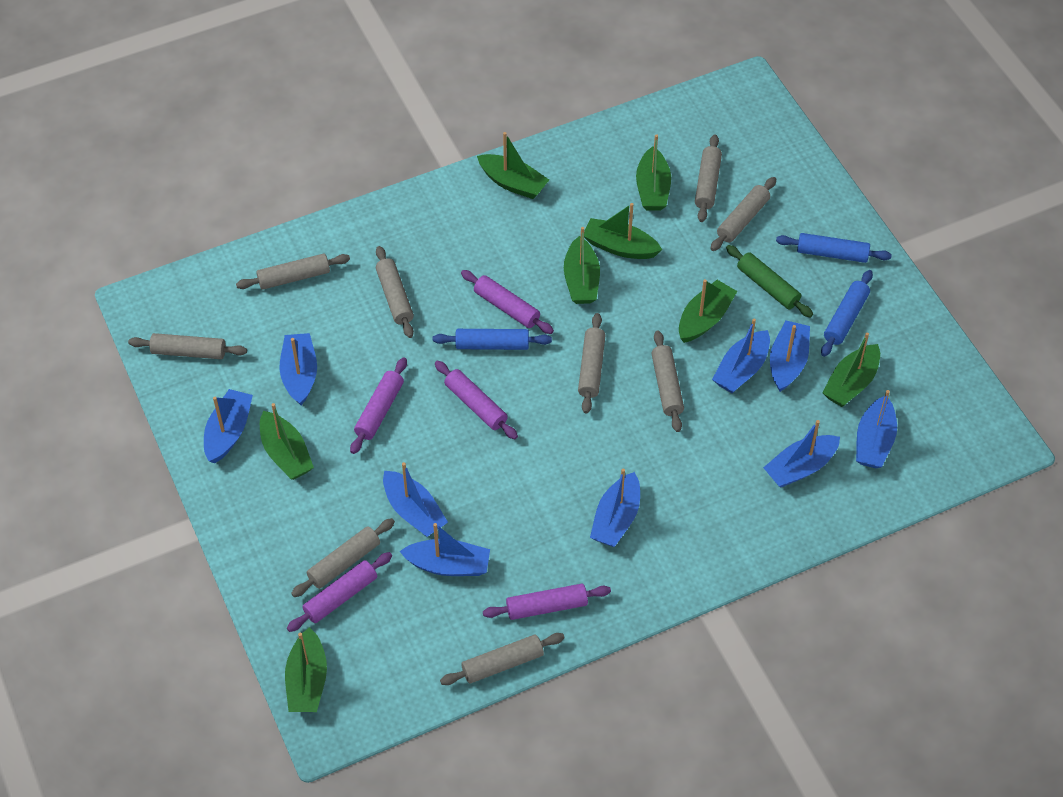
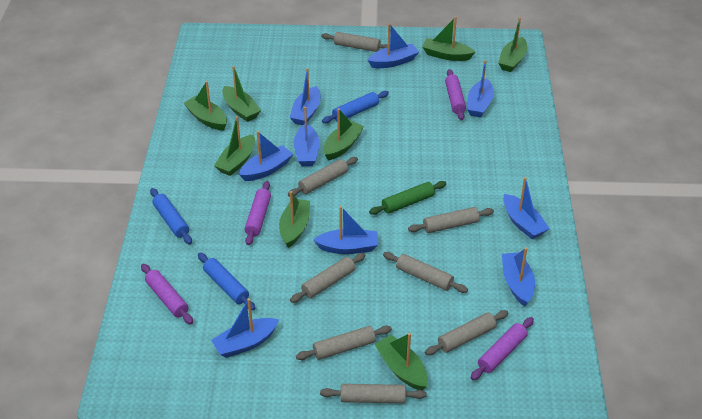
grey rolling pin: [128,333,247,359] [236,253,350,290] [291,518,395,597] [376,246,414,338] [440,633,565,685] [578,313,606,414] [651,331,684,432] [695,134,722,222] [710,177,776,251] = 9 -> [288,157,358,197] [290,253,366,303] [296,326,392,360] [320,384,426,403] [321,32,388,52] [383,252,468,293] [408,207,494,233] [425,310,508,355] = 8
purple rolling pin: [287,552,392,632] [350,357,407,454] [435,361,518,439] [461,270,554,334] [483,584,611,620] = 5 -> [141,264,193,325] [245,181,271,245] [445,69,466,120] [471,317,534,380] = 4

